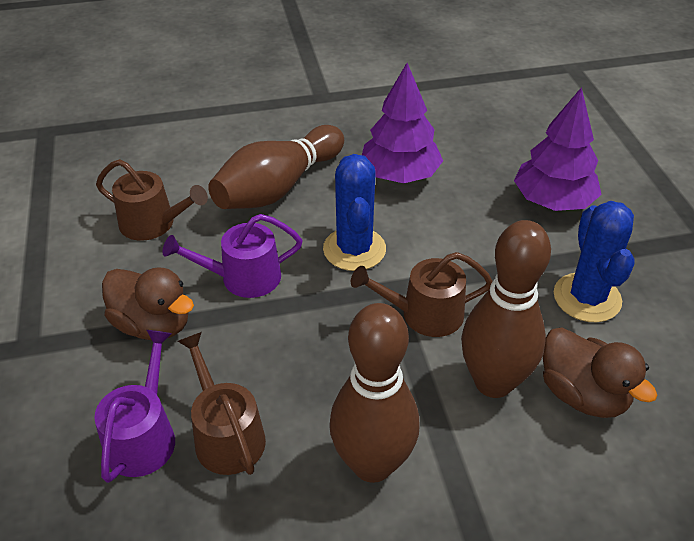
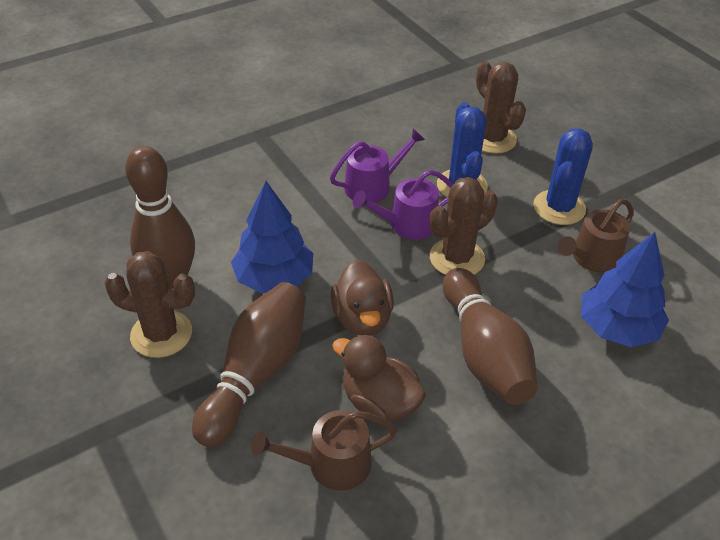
blue tree: none = 0 -> [231,181,313,293] [581,232,669,347] = 2
brown cactus: none = 0 -> [104,251,195,358] [430,177,498,275] [476,61,526,154] = 3
brown watering can: [96,159,208,241] [178,332,266,475] [351,252,493,337] = 3 -> [251,410,397,491] [558,199,634,273] = 2
purple tree: [362,63,443,183] [514,87,602,211] = 2 -> none = 0

